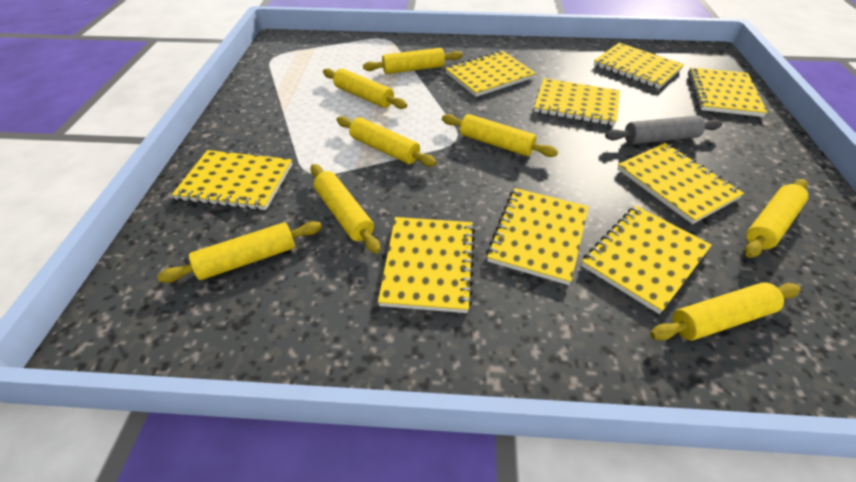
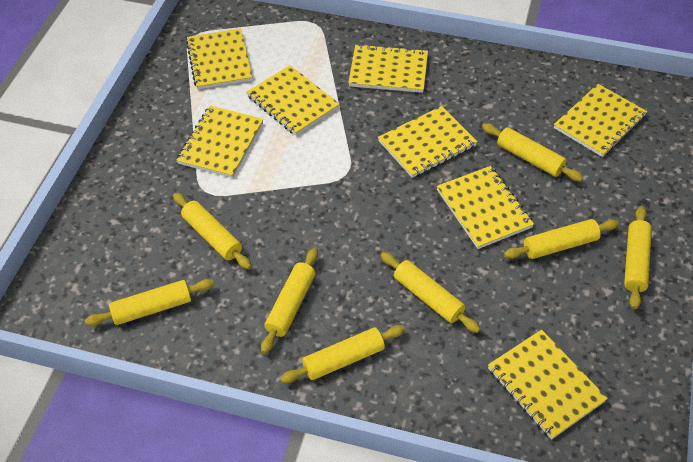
grey rolling pin: [605,115,722,144] = 1 -> none = 0
yellow notebook: [172,150,292,211] [378,217,475,313] [445,51,536,97] [486,188,589,285] [534,78,620,126] [582,206,712,314] [594,43,684,89] [617,143,744,224] [688,67,767,117] = 9 -> [177,106,263,178] [186,29,253,89] [247,65,340,136] [348,44,428,93] [378,106,477,178] [437,166,534,249] [488,329,608,440] [554,84,647,157] = 8

